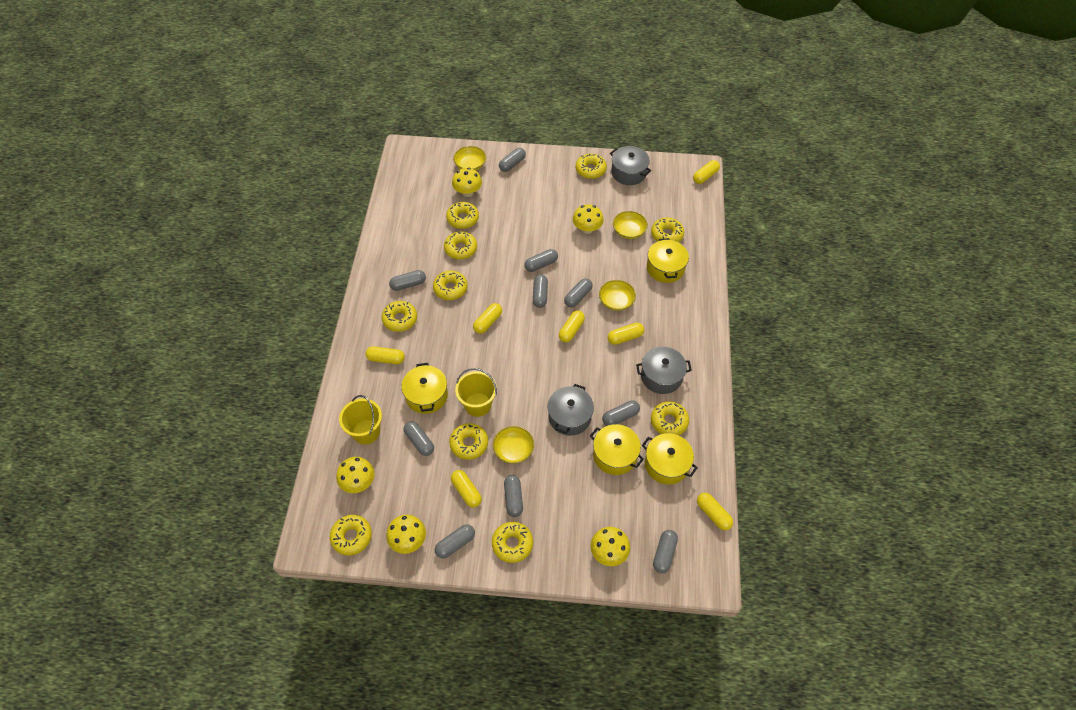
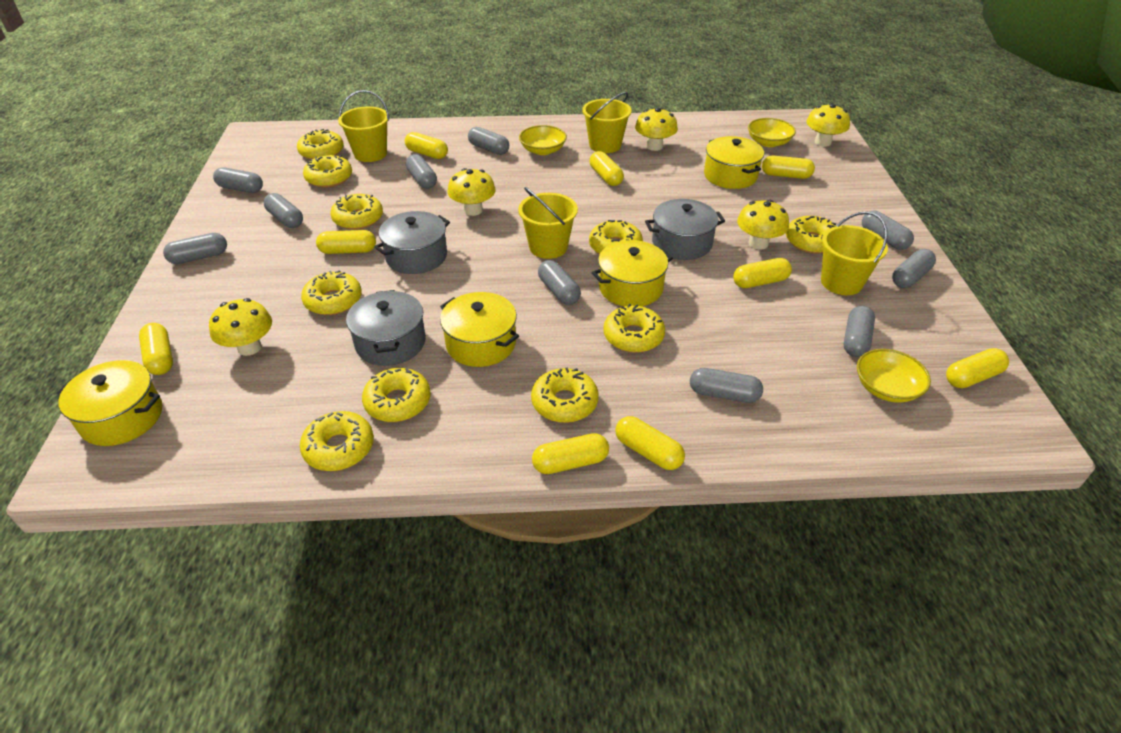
yellow bowl: [453,146,486,170] [493,426,534,464] [599,280,636,311] [613,211,648,239] = 4 -> [519,125,567,155] [748,118,796,147] [857,349,931,403] = 3
yellow bucket: [339,395,382,445] [455,368,497,417] = 2 -> [338,90,389,162] [518,187,578,259] [582,92,631,153] [821,211,888,295] = 4
yellow capsule: [365,346,405,364] [451,470,482,508] [473,303,502,334] [559,311,585,342] [608,323,644,345] [693,160,720,184] [697,493,733,530] = 7 -> [139,323,173,375] [316,230,376,254] [405,132,448,159] [532,433,609,474] [590,151,624,186] [615,416,685,470] [733,258,792,288] [762,155,815,179] [946,348,1009,388] = 9

